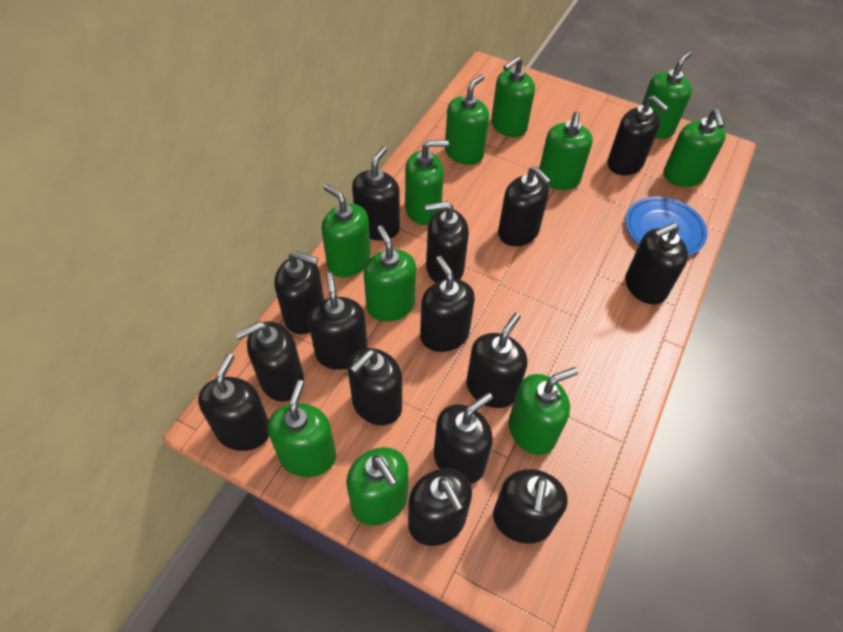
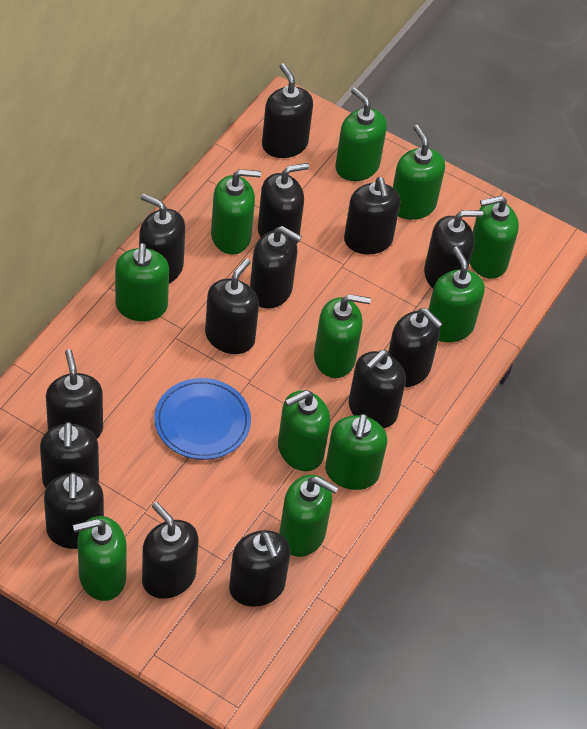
black soap dispenser: [198,353,269,451] [236,321,304,402] [274,251,324,334] [308,272,368,370] [348,348,402,425] [352,147,400,241] [408,469,472,546] [420,256,475,352] [425,201,469,283] [434,393,493,484] [466,313,527,408] [493,469,568,544] [498,166,551,246] [607,96,669,175] [625,223,688,304] = 15 -> [40,422,99,488] [44,472,104,549] [46,349,103,438] [139,194,185,283] [142,502,199,599] [205,258,259,354] [229,530,290,607] [250,226,302,309] [258,163,309,243] [262,63,313,158] [344,177,401,254] [349,350,406,428] [388,308,443,387] [424,210,483,288] = 14

